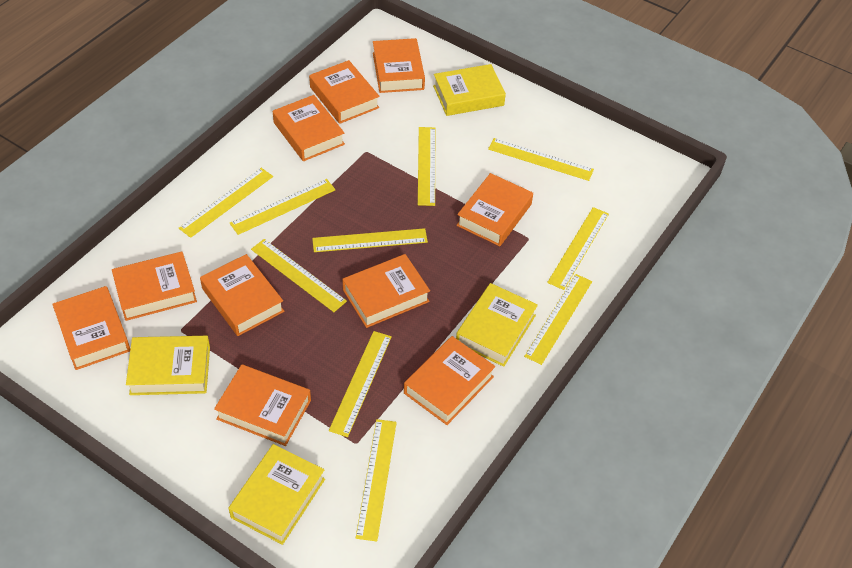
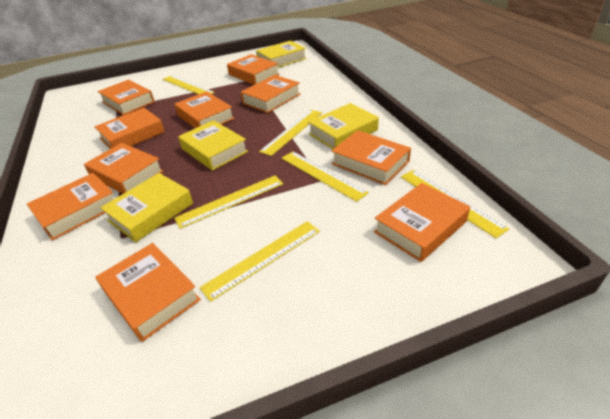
yellow ruler: [179,168,273,238] [229,179,336,235] [251,239,347,312] [312,228,428,252] [329,331,392,437] [356,419,397,541] [418,127,435,206] [488,138,594,181] [524,274,592,365] [547,207,609,290] = 10 -> [163,75,215,94] [174,175,283,229] [199,221,320,302] [259,110,322,156] [281,151,369,202] [401,170,509,238] = 6

